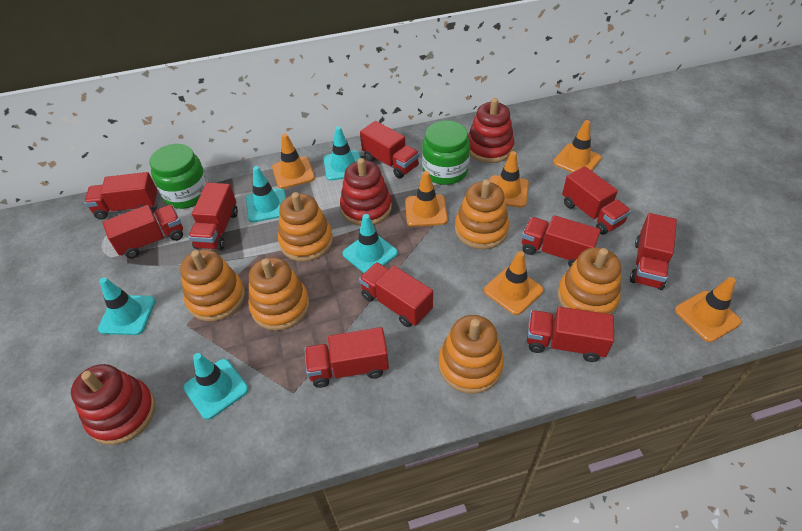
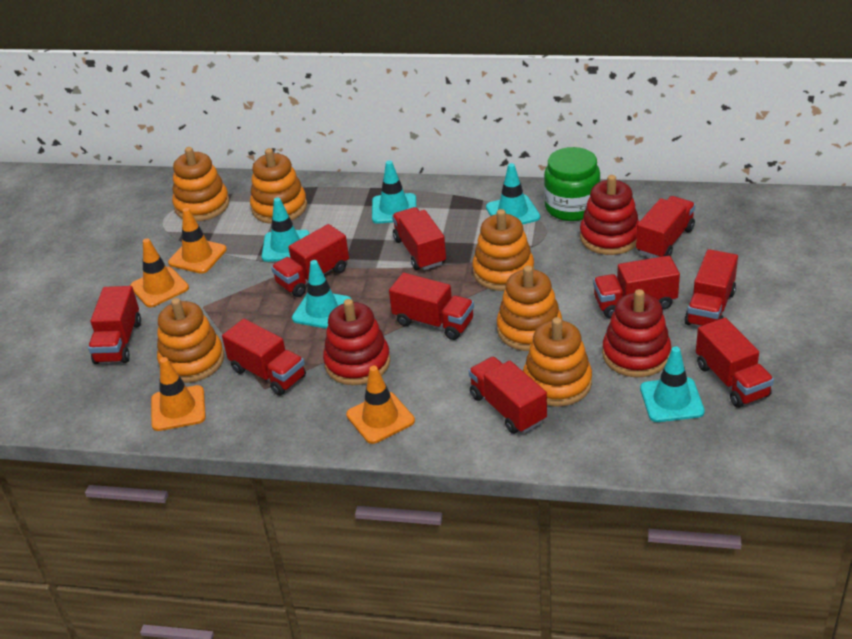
green jar: [149,144,208,209] [422,121,470,185] = 2 -> [544,147,600,221] = 1
orange traffic cone: [272,133,315,189] [405,171,448,227] [484,251,543,315] [490,151,529,207] [553,120,601,172] [675,277,742,342] = 6 -> [130,238,189,307] [151,357,206,431] [168,208,227,274] [346,366,415,444] = 4

